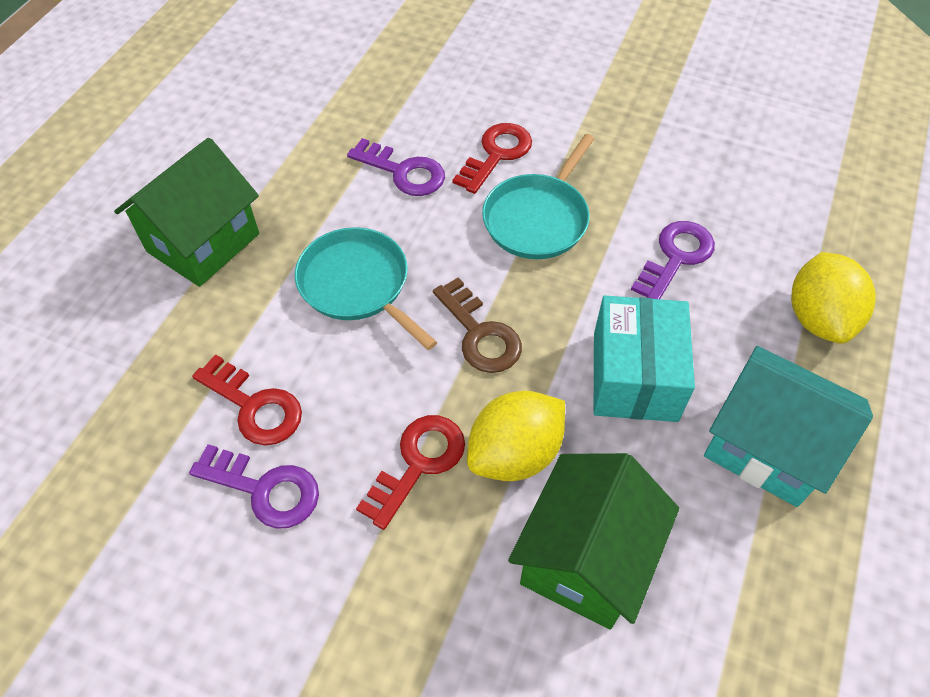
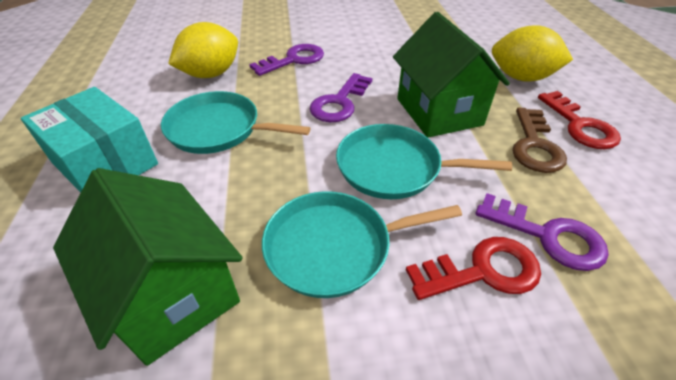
red key: [192,354,302,445] [356,415,465,530] [453,123,532,194] = 3 -> [406,237,541,300] [538,91,621,149] = 2
turquoise house: [704,346,873,507] = 1 -> none = 0
turquoise pan: [295,227,437,350] [482,134,594,259] = 2 -> [161,91,310,154] [262,191,462,298] [336,124,512,199] = 3

